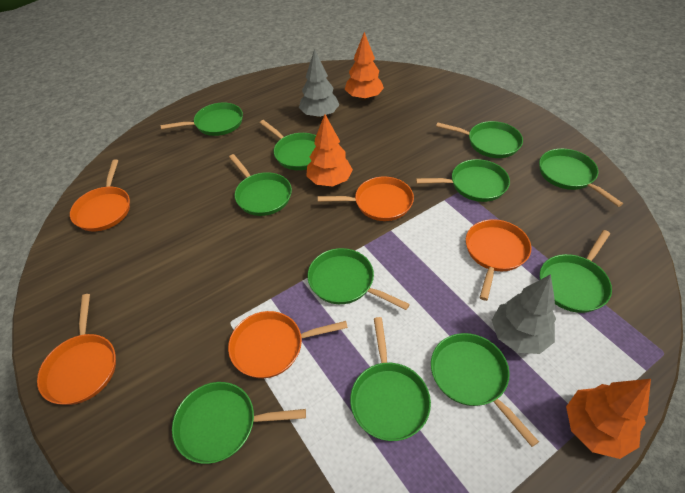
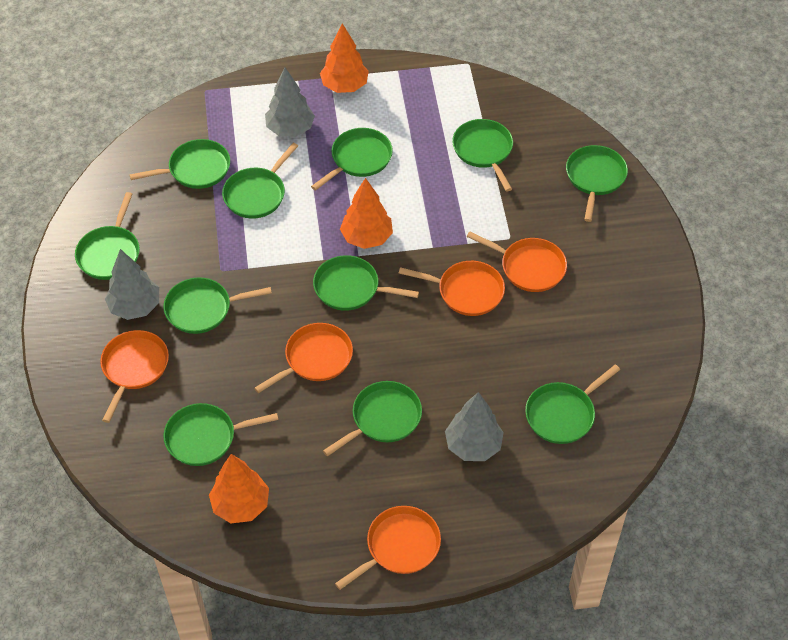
grey tree: [299,49,339,118] [492,274,556,354] = 2 -> [105,249,159,320] [265,67,315,137] [445,392,504,461] = 3

